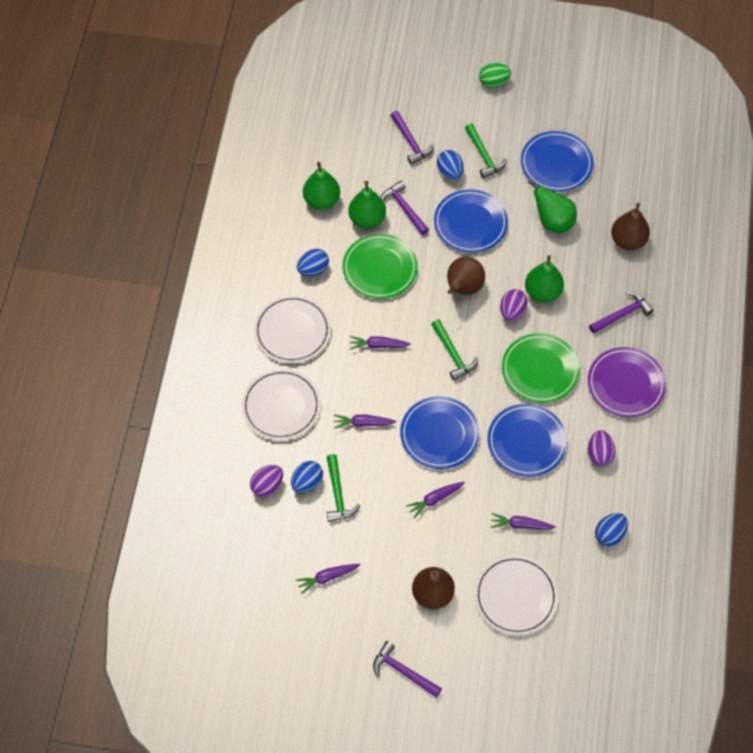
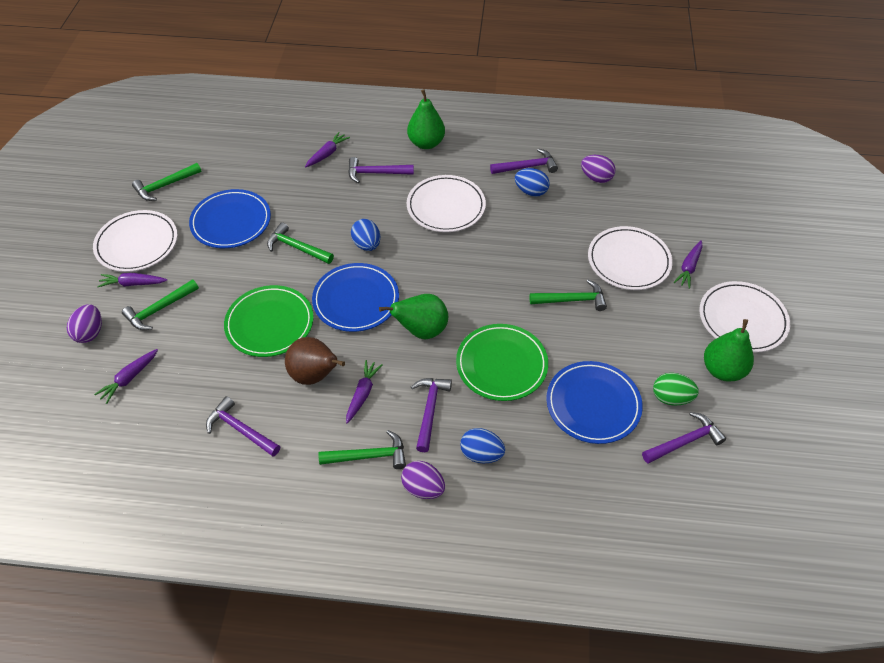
blue egg: [291,461,323,493] [297,249,329,276] [437,150,463,179] [595,513,628,546] = 4 -> [351,219,380,251] [460,428,505,463] [515,168,550,197] = 3
blue plate: [400,396,480,469] [434,189,508,253] [487,404,567,477] [521,131,593,192] = 4 -> [189,189,271,248] [312,263,399,332] [546,361,643,444] = 3
brown pear: [412,567,455,609] [447,257,485,295] [611,203,650,250] = 3 -> [285,337,345,385] = 1
green hammer: [327,454,360,522] [431,319,478,381] [465,123,507,179] = 3 -> [122,279,199,330] [132,163,202,201] [267,222,334,264] [318,430,406,469] [530,280,607,311] = 5
green pear: [303,162,340,210] [348,181,386,229] [525,255,564,303] [528,180,577,233] = 4 -> [379,294,448,339] [407,89,445,149] [704,319,754,382] = 3
purple hammer: [373,641,442,698] [381,180,429,235] [390,111,434,165] [589,291,654,334] = 4 -> [206,396,280,457] [348,157,414,183] [411,378,452,452] [490,149,558,174] [642,412,726,463] = 5
purple plate: [588,347,666,418] = 1 -> none = 0
white plate: [242,369,321,440] [254,295,331,363] [474,555,558,636] = 3 -> [93,210,177,272] [407,175,486,232] [588,226,673,290] [699,281,790,353] = 4

